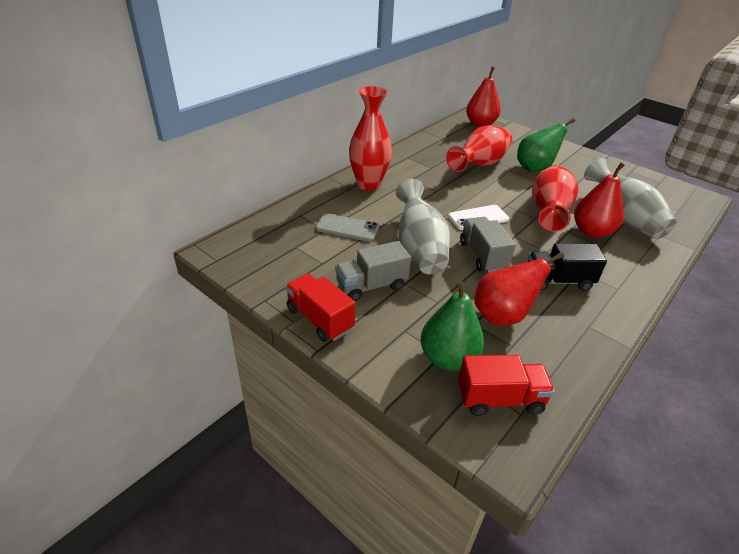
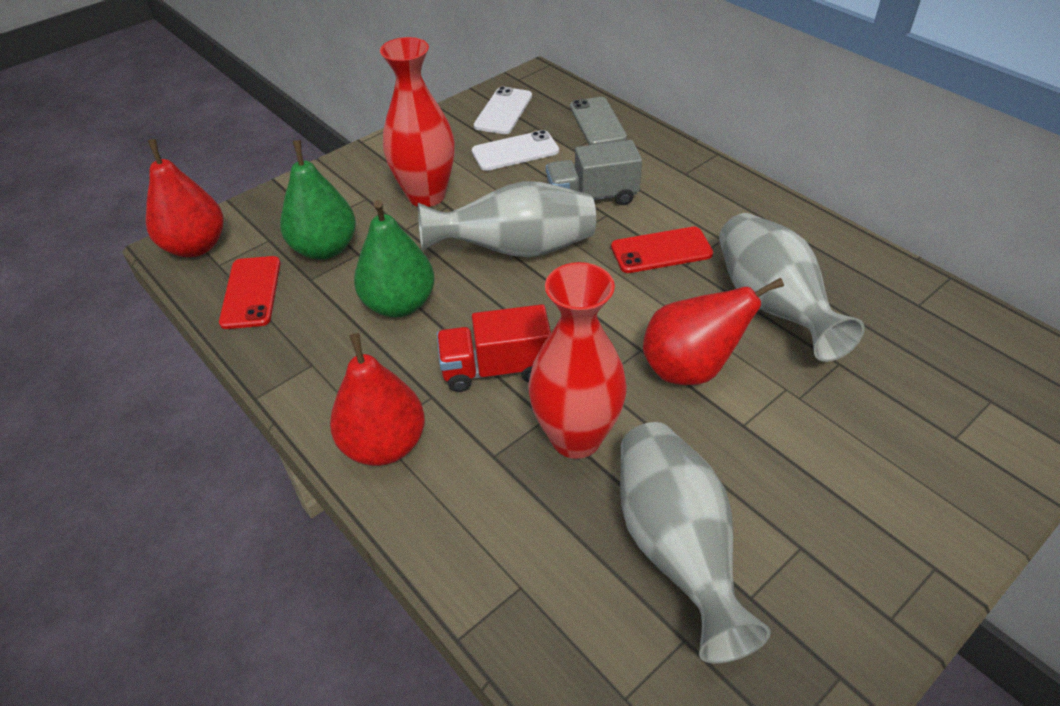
black truck: [528,243,607,291] = 1 -> none = 0
grey truck: [335,241,411,301] [460,217,516,273] = 2 -> [546,140,642,205] = 1
grey vase: [396,179,450,275] [584,158,677,239] = 2 -> [418,181,596,257] [620,422,771,664] [719,213,865,362] = 3
red phone: none = 0 -> [219,256,281,329] [611,227,713,273] = 2
red truck: [285,274,356,342] [458,355,555,416] = 2 -> [437,304,551,392] = 1
red vase: [349,86,392,191] [446,125,512,172] [532,165,578,232] = 3 -> [380,37,455,207] [528,262,627,459] = 2
white phone: [448,205,509,230] = 1 -> [472,130,559,171] [474,86,532,134] = 2

